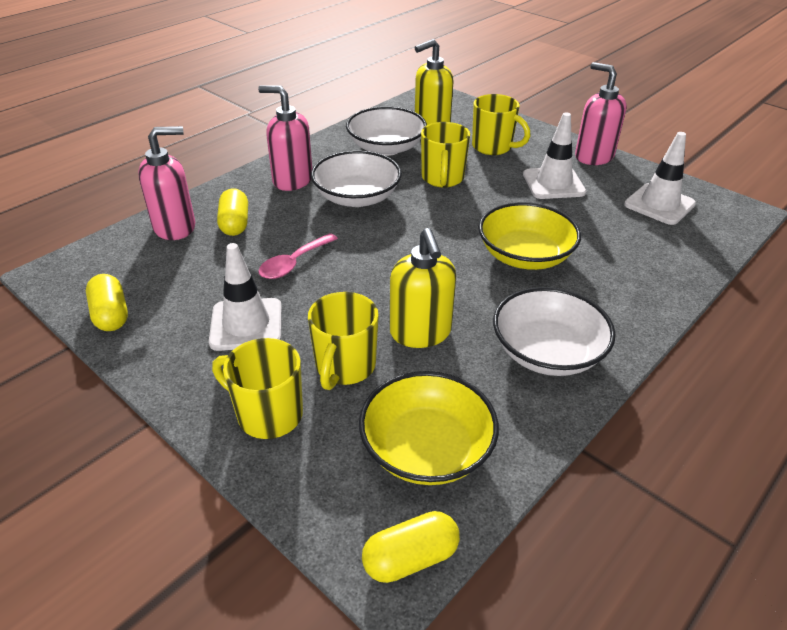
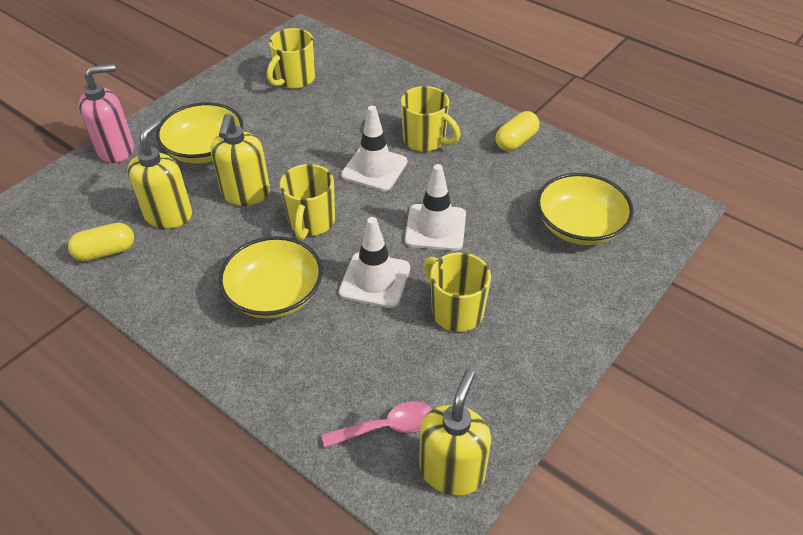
pink soap dispenser: [138,126,195,240] [258,85,312,191] [575,62,627,165] = 3 -> [79,64,134,163] = 1
white bowl: [311,151,402,207] [346,107,427,156] [493,287,615,376] = 3 -> none = 0
yellow bowl: [359,371,499,485] [478,202,581,270] = 2 -> [156,102,243,164] [218,236,323,318] [537,173,634,245] = 3
yellow capsule: [86,274,128,331] [217,188,248,236] [362,511,460,583] = 3 -> [68,223,134,261] [495,111,540,151] = 2
yellow soap dispenser: [390,228,456,348] [415,39,454,125] = 2 -> [127,119,192,229] [211,114,270,206] [419,369,491,496] = 3

